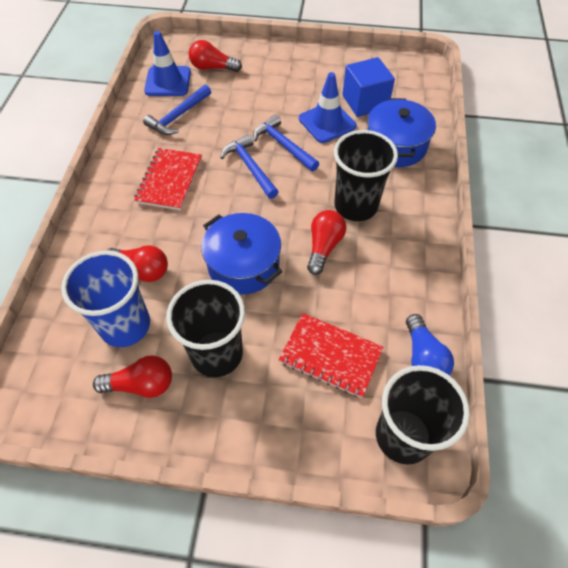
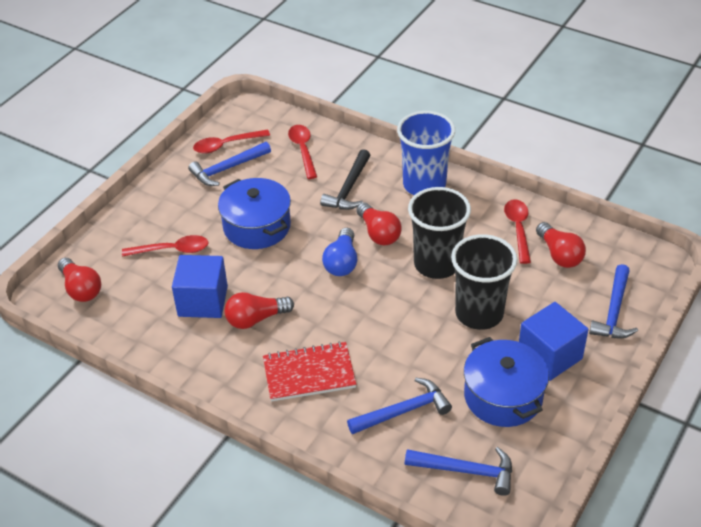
black cup: [166,280,245,377] [334,130,398,221] [376,365,470,465] = 3 -> [408,187,471,279] [451,234,517,330] = 2
black hammer: none = 0 -> [320,149,370,210] = 1
blue cube: [342,57,395,117] = 1 -> [172,255,228,318] [519,302,588,381] = 2
blue hammer: [143,84,211,135] [220,134,278,199] [253,115,319,172] = 3 -> [188,142,271,186] [347,378,452,434] [405,447,512,496] [589,264,638,338] = 4
blue traffic cone: [144,31,191,96] [299,72,357,143] = 2 -> none = 0
red notebook: [134,148,202,211] [279,313,383,398] = 2 -> [263,341,356,402] = 1
red spoon: none = 0 -> [122,235,209,257] [193,129,270,154] [288,125,317,179] [504,199,531,264] = 4

